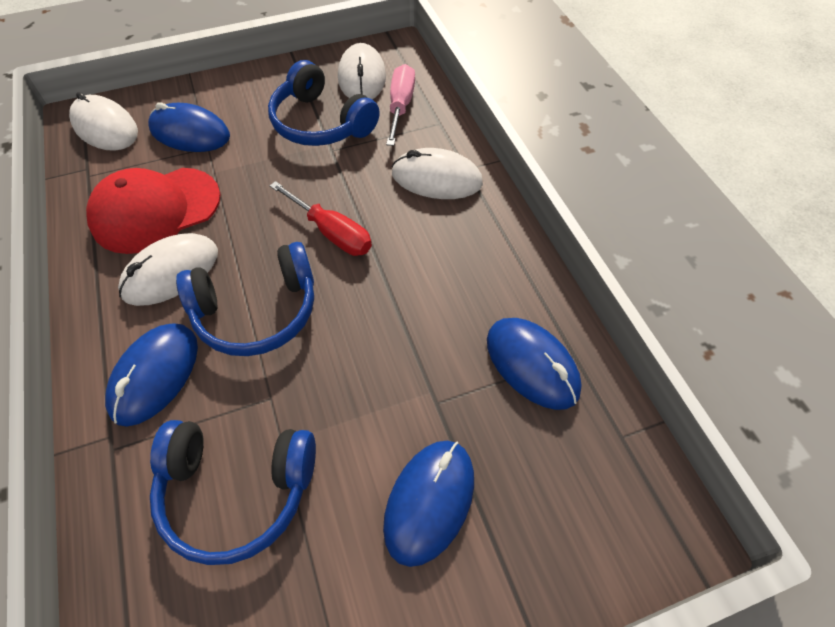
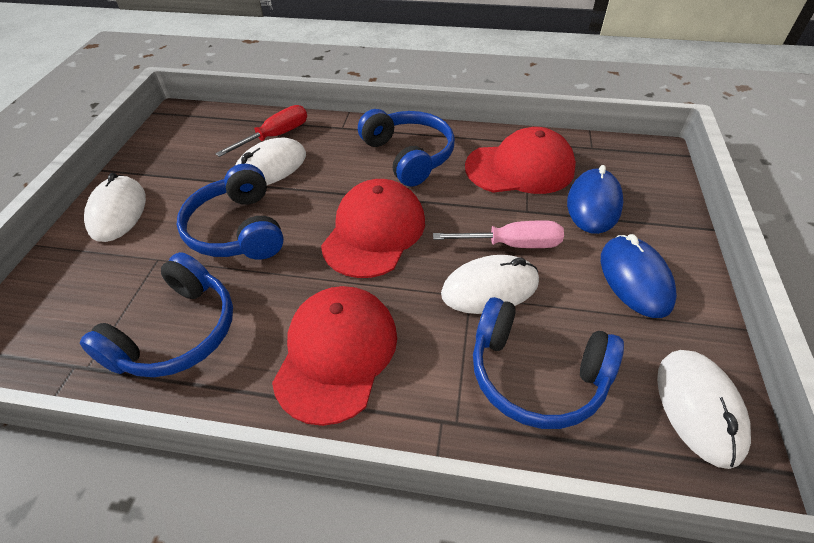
blue headphones: [150,420,316,565] [176,242,314,356] [268,60,380,146] = 3 -> [80,252,233,377] [177,164,284,260] [358,109,455,186] [473,297,624,429] = 4
blue mouse: [105,323,198,427] [148,102,230,152] [383,440,474,567] [487,318,582,410] = 4 -> [567,165,623,234] [601,234,677,318] = 2
red cap: [86,168,220,254] = 1 -> [272,286,397,426] [321,179,425,278] [465,127,576,194] = 3

